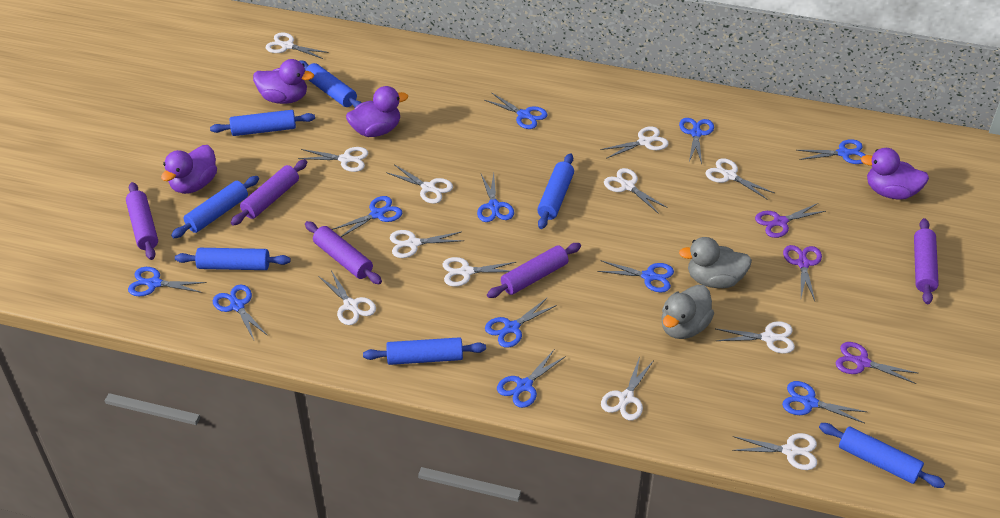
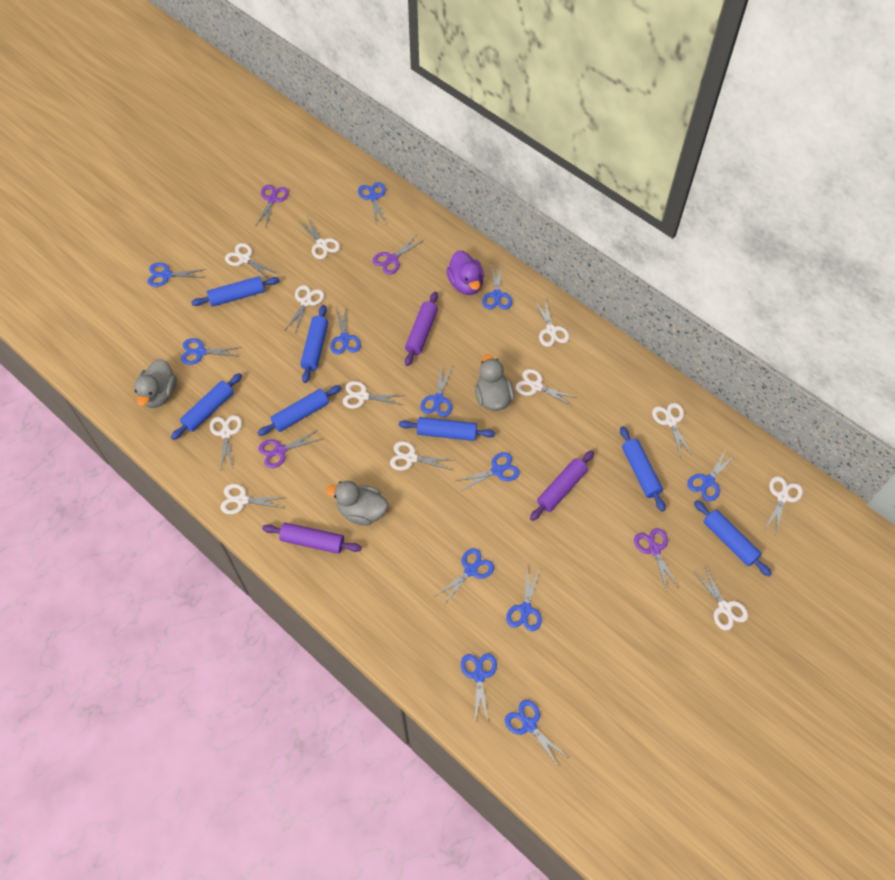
blue scissors: [128,267,207,296] [213,284,268,340] [331,196,402,237] [477,173,514,222] [484,93,548,129] [485,297,557,348] [497,350,566,408] [597,260,674,292] [679,118,714,164] [782,381,867,423] [796,139,865,164] = 11 -> [148,263,206,287] [181,338,242,365] [330,306,361,355] [358,182,386,223] [420,366,452,417] [434,548,494,606] [456,452,520,492] [461,654,497,722] [482,263,512,309] [505,700,569,768] [506,566,542,631] [687,449,737,501] = 12
grey duck: [661,285,714,339] [679,237,752,288] = 2 -> [134,359,177,408] [326,481,388,526] [475,354,514,411] = 3
purple duck: [161,145,217,194] [253,59,314,104] [346,86,408,137] [860,148,929,200] = 4 -> [446,250,484,295] = 1
purple rolling pin: [126,182,158,260] [231,159,307,226] [305,221,382,284] [487,243,581,298] [914,218,939,304] = 5 -> [262,523,362,554] [405,292,438,366] [530,450,594,521] = 3
purple scissors: [755,203,826,238] [783,245,822,301] [836,342,919,384] = 3 -> [255,185,289,227] [258,430,321,468] [373,236,424,275] [634,528,679,590] = 4

